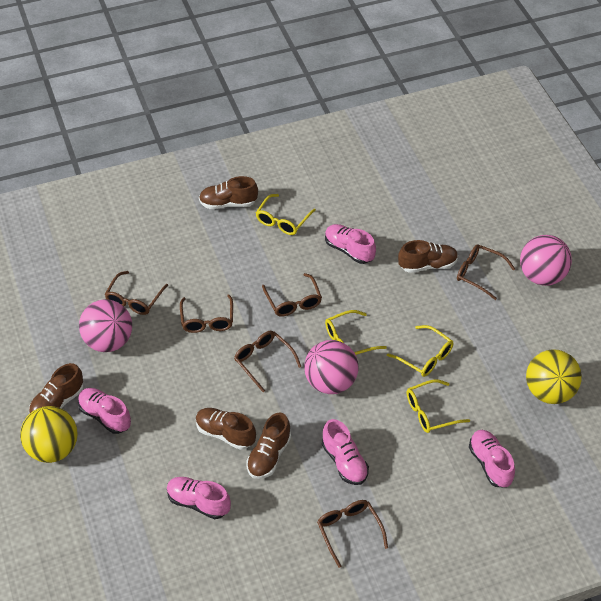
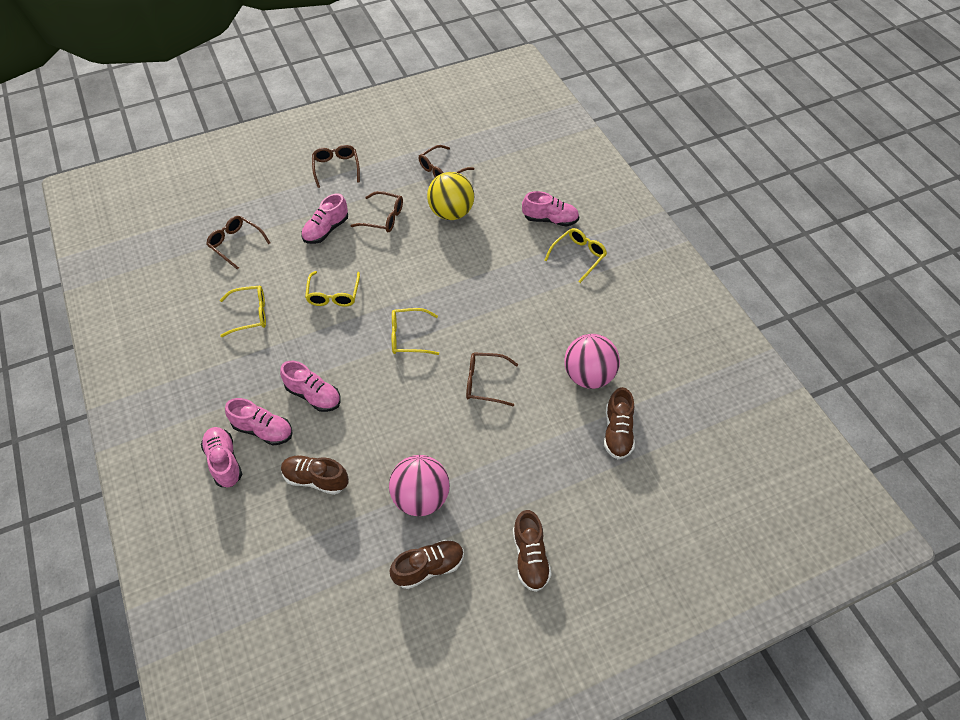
brown glasses: [105,271,168,315] [180,295,233,333] [234,331,302,392] [262,273,322,316] [317,500,388,568] [457,244,515,300] = 6 -> [206,216,270,270] [312,145,360,188] [350,191,403,232] [419,145,474,178] [466,352,518,407] = 5
brown shoe: [29,363,84,414] [196,408,256,450] [199,176,258,209] [246,412,291,479] [398,240,458,273] = 5 -> [281,455,349,495] [389,539,464,589] [513,510,552,592] [604,387,635,459] = 4
pink ball: [79,299,132,352] [304,340,359,394] [520,235,572,286] = 3 -> [389,455,450,516] [565,334,620,389] = 2
yellow ball: [20,406,78,463] [526,349,582,404] = 2 -> [427,172,474,220] = 1

